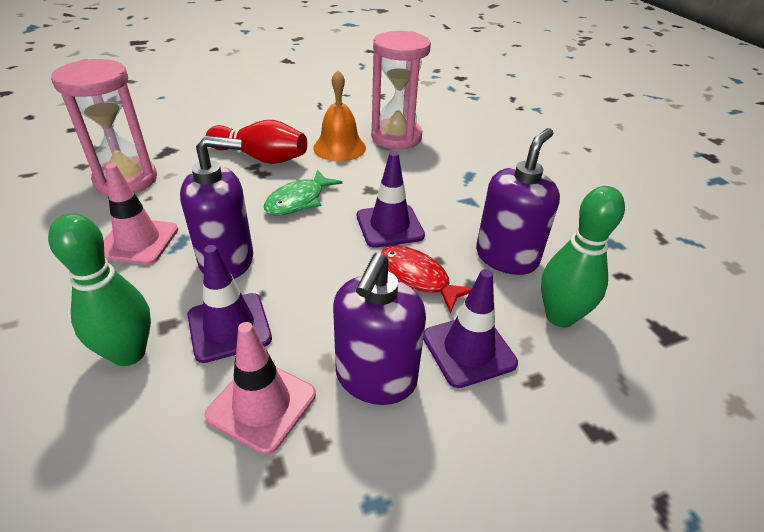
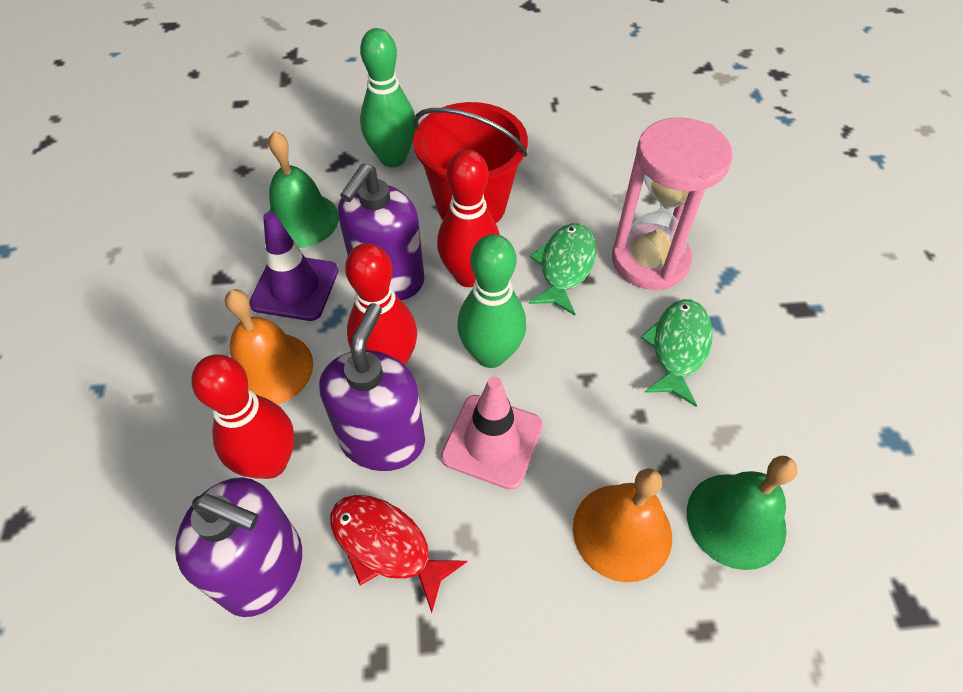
green bell: none = 0 -> [268,131,339,248] [687,456,797,570] = 2
green fish: [264,170,342,215] = 1 -> [529,223,596,315] [641,299,713,407] = 2
orange bell: [313,70,366,162] = 1 -> [225,289,313,405] [573,469,672,582] = 2
pink hourglass: [51,59,157,195] [371,31,431,149] = 2 -> [612,117,733,290] = 1
pink traffic cone: [104,163,178,265] [205,322,316,455] = 2 -> [441,377,543,490] = 1
purple traffic cone: [187,245,272,363] [357,151,425,248] [423,269,518,388] = 3 -> [249,212,338,321] = 1
red bowling pin: [206,120,307,164] = 1 -> [191,354,295,479] [345,243,417,365] [437,149,500,287] = 3
red bucket: none = 0 -> [413,102,528,223] = 1

